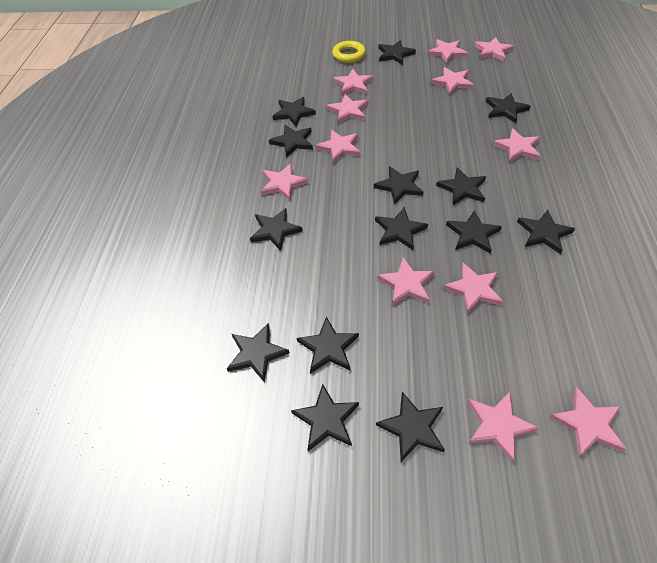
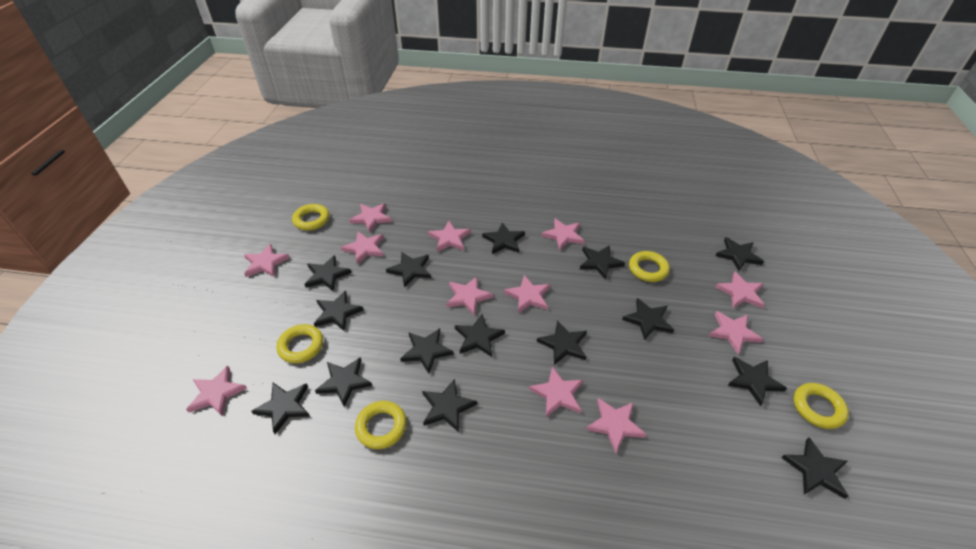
black star: [227,323,290,382] [250,208,303,251] [269,125,313,157] [273,97,316,126] [291,384,359,451] [297,317,359,374] [374,166,424,204] [375,207,428,250] [376,392,445,462] [378,40,416,65] [436,167,486,205] [446,210,502,253] [486,93,531,123] [517,210,575,254] = 14 -> [251,383,310,434] [304,255,352,291] [314,290,364,332] [315,357,372,407] [386,252,431,288] [400,328,454,373] [422,379,477,432] [455,314,505,357] [482,222,525,254] [537,320,587,365] [580,245,625,280] [622,298,674,340] [715,237,764,271] [728,357,787,406] [781,437,848,499] = 15
yellow ring: [332,41,366,63] = 1 -> [276,324,323,363] [292,204,329,230] [355,401,407,449] [629,251,670,282] [793,383,849,429] = 5

